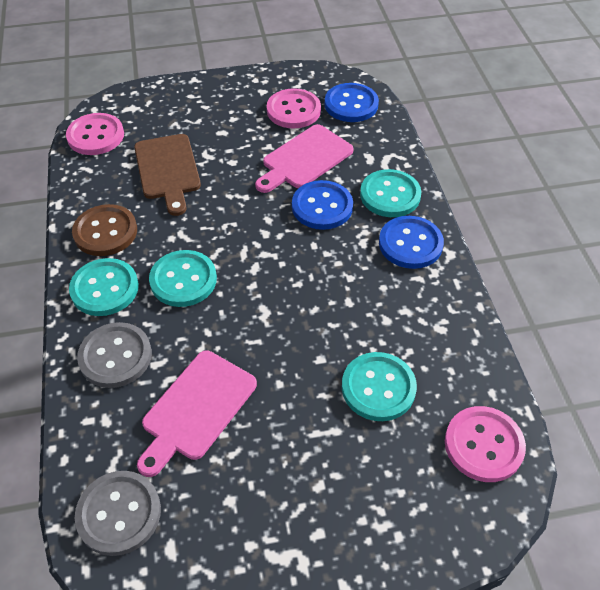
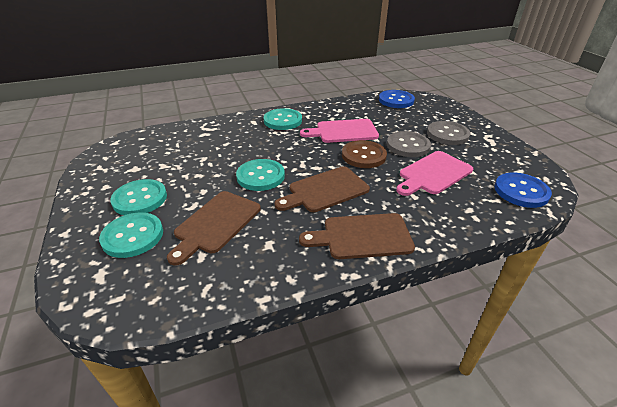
blue button: [292,180,353,230] [325,83,379,122] [379,216,444,269] = 3 -> [379,90,415,108] [494,173,552,208] = 2
brown cutting board: [134,134,201,216] = 1 -> [167,191,261,266] [275,166,370,212] [299,213,415,259] = 3
pink button: [66,113,124,155] [267,88,321,128] [445,406,526,482] = 3 -> none = 0

